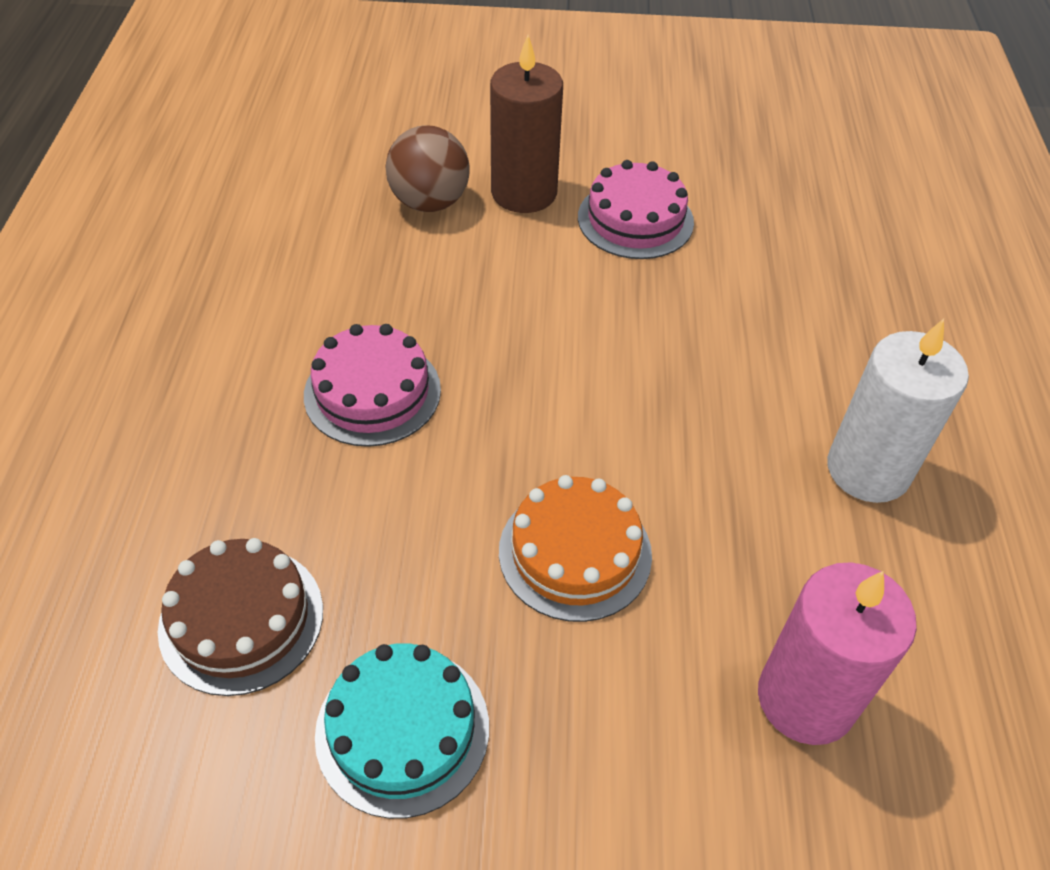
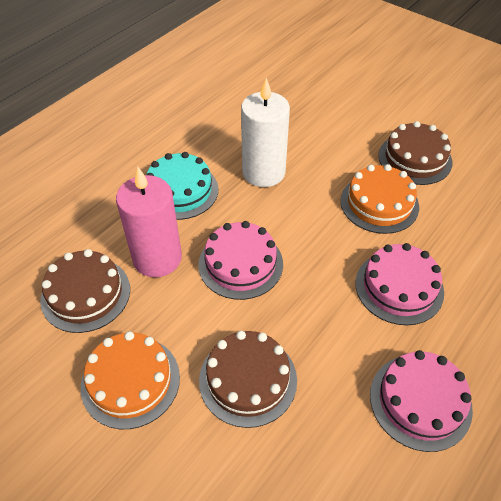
brown ball: [385,126,470,212] = 1 -> none = 0
brown cake: [158,538,323,696] = 1 -> [40,249,130,333] [199,330,297,428] [378,121,452,185] = 3
brown candle: [490,35,563,213] = 1 -> none = 0
orange cake: [499,475,652,622] = 1 -> [81,331,180,429] [340,164,419,234] = 2
pink cake: [304,324,441,447] [578,160,694,259] = 2 -> [198,221,283,300] [355,243,444,325] [370,350,473,452] = 3

